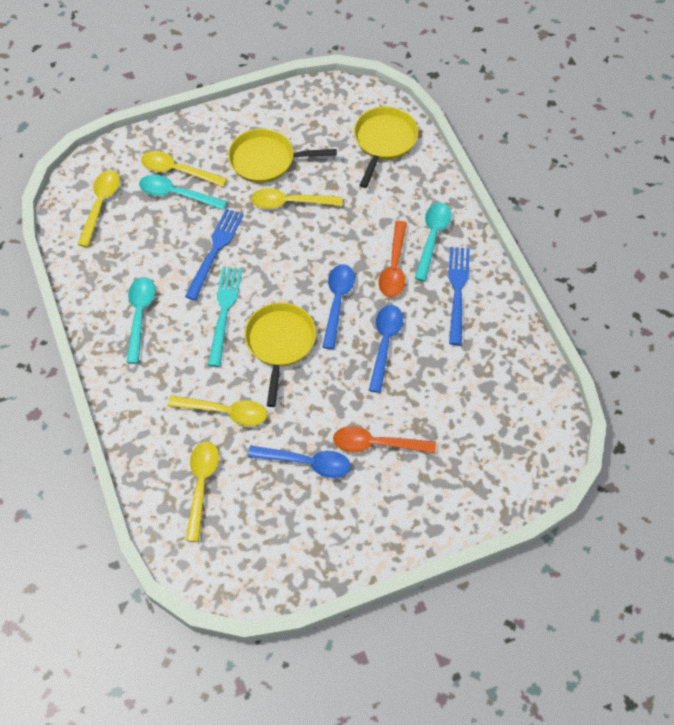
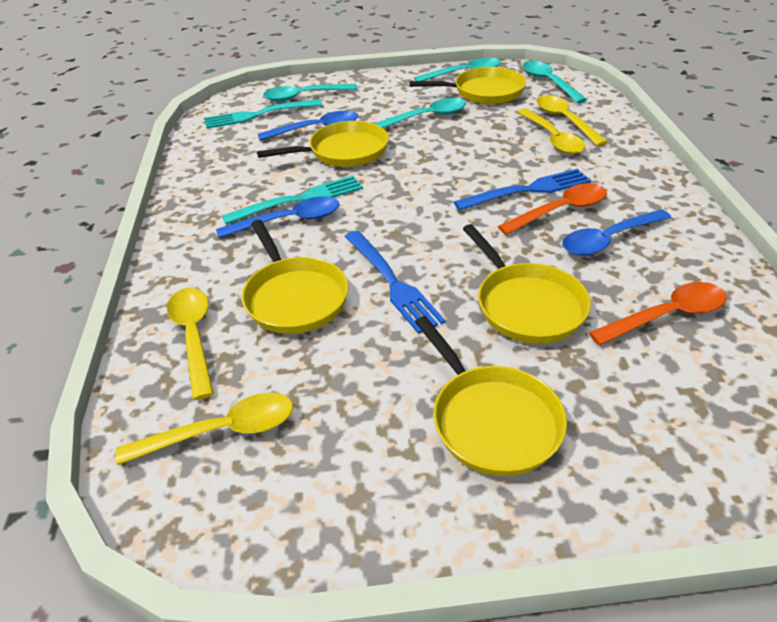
turquoise fork: [208,267,242,367] = 1 -> [205,99,322,128] [222,176,363,225] = 2
turquoise spoon: [126,277,155,364] [139,175,227,210] [414,203,452,281] = 3 -> [263,84,358,102] [374,98,466,128] [414,58,501,81] [523,61,587,103] = 4
yellow pan: [228,128,337,183] [245,303,316,407] [354,106,418,188] = 3 -> [242,220,348,334] [257,121,389,167] [409,67,526,104] [415,316,567,476] [463,224,591,344] = 5
yellow spoon: [77,170,120,247] [141,151,227,187] [168,395,267,426] [186,441,219,542] [251,188,342,209] = 5 -> [116,393,293,465] [167,288,214,400] [518,108,585,154] [536,95,608,146] = 4

